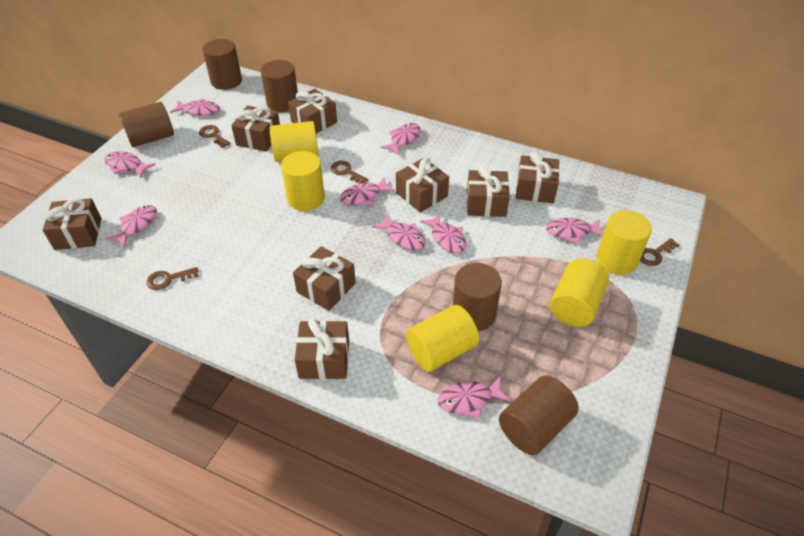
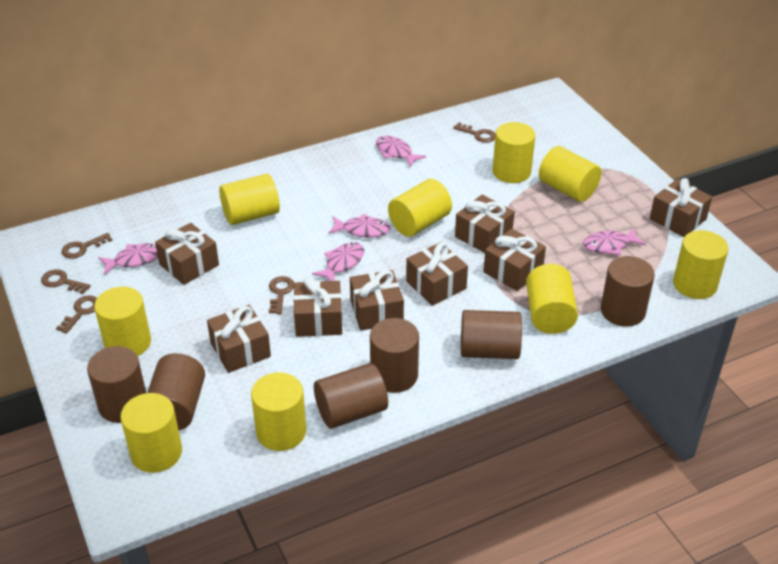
brown cylinder: [119,102,174,147] [202,39,242,90] [261,60,298,112] [453,263,502,331] [499,375,579,455] = 5 -> [87,346,146,423] [147,353,205,430] [314,363,388,429] [370,318,419,393] [461,310,522,359] [601,256,655,327] = 6
brown key: [146,267,199,290] [199,125,230,148] [331,161,368,184] [640,238,679,266] = 4 -> [41,269,91,294] [56,295,97,334] [61,233,113,259] [269,276,294,314] [453,122,495,143] = 5
pink fish: [104,151,155,178] [105,205,157,248] [170,99,220,116] [340,178,395,205] [372,214,425,250] [380,123,421,156] [420,213,466,253] [438,376,511,418] [546,218,603,244] = 9 -> [98,243,158,275] [312,242,364,281] [328,214,390,237] [376,136,426,167] [583,228,646,255] = 5
yellow cylinder: [270,121,319,162] [281,151,325,211] [406,305,479,372] [550,258,609,327] [596,210,652,275] = 5 -> [94,287,151,356] [120,393,182,473] [219,174,280,225] [251,373,306,451] [388,179,452,237] [493,122,535,183] [526,264,578,334] [539,146,601,202] [673,230,729,299] = 9

